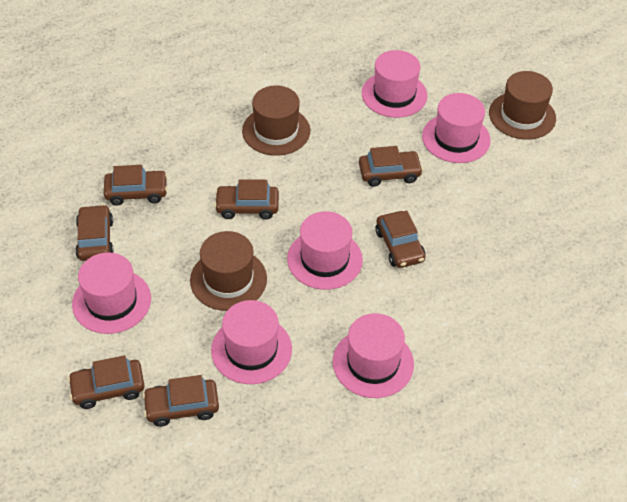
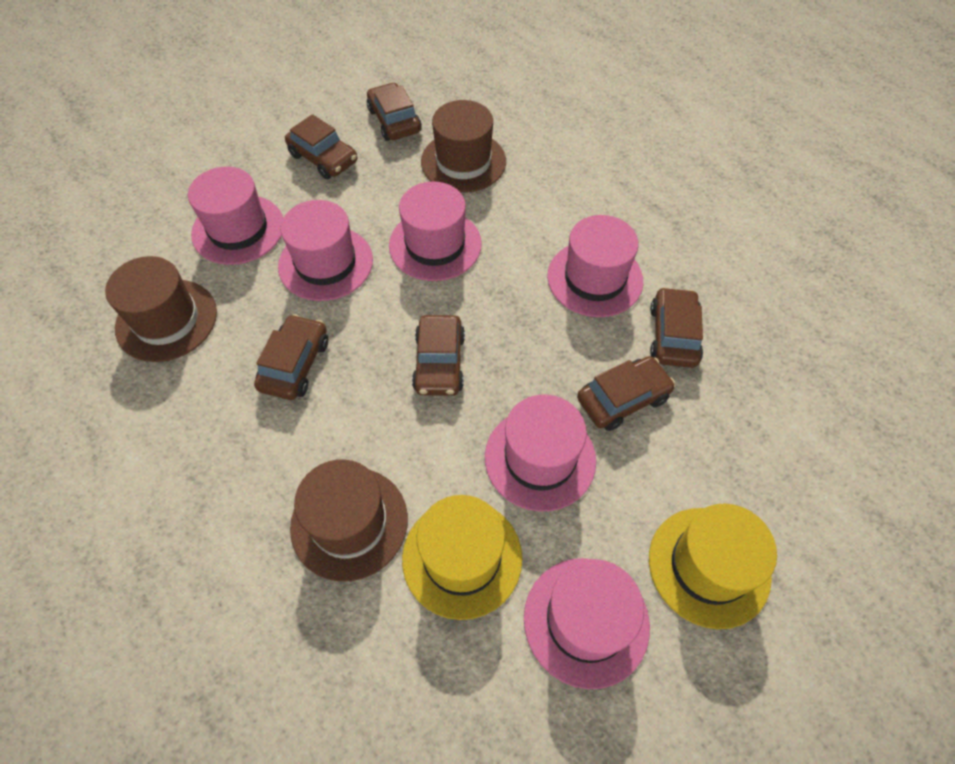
brown car: [68,355,145,409] [75,204,114,261] [104,165,168,206] [142,375,219,427] [214,179,279,219] [359,146,423,187] [376,210,426,268] = 7 -> [254,314,328,400] [285,114,357,179] [367,83,422,141] [412,315,465,396] [577,356,675,431] [650,287,703,368] = 6
yellow hat: none = 0 -> [402,495,522,620] [649,504,777,629] = 2

